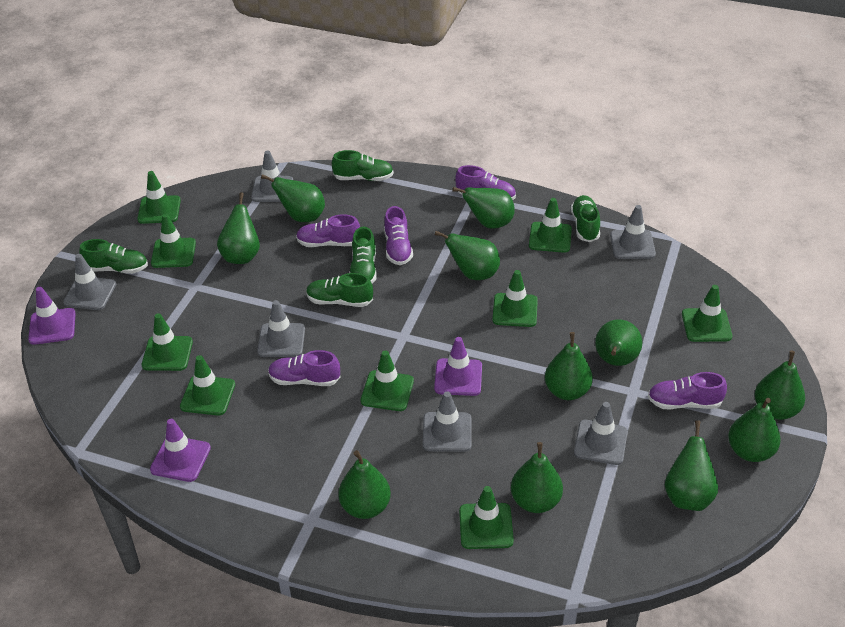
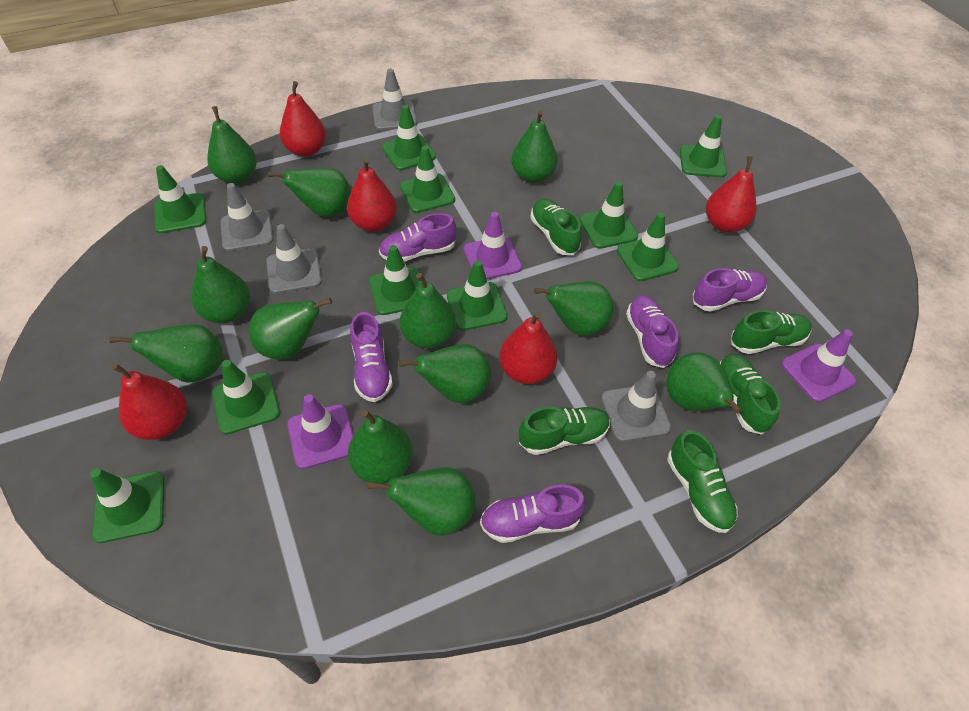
green pear: [217,192,260,264] [261,174,325,222] [338,450,391,519] [435,231,500,280] [453,187,515,229] [511,442,563,513] [545,332,593,400] [595,319,642,366] [665,420,718,511] [728,398,781,462] [755,351,805,420] = 11 -> [109,324,223,383] [191,246,250,323] [207,106,257,184] [249,298,332,360] [268,168,351,217] [348,410,413,484] [368,467,476,536] [399,344,491,403] [400,273,456,349] [511,110,557,183] [534,281,613,336] [666,353,742,414] = 12
green traffic cone: [137,171,181,224] [142,313,193,371] [151,214,196,268] [180,355,235,415] [361,351,414,411] [459,486,514,549] [492,270,538,327] [529,198,572,253] [682,285,732,342] = 9 -> [90,468,164,543] [155,165,206,233] [212,360,280,434] [369,245,422,315] [382,105,436,170] [400,146,455,213] [447,260,508,331] [580,181,638,249] [617,213,679,281] [680,115,727,177] = 10
grey traffic cone: [63,254,116,310] [251,150,293,202] [257,300,305,357] [423,392,472,452] [574,402,628,465] [610,205,656,259] = 6 -> [220,183,273,251] [266,224,322,294] [372,69,417,130] [601,371,672,442] = 4
red pear: none = 0 -> [112,363,187,440] [280,81,326,157] [347,158,397,232] [499,312,557,384] [706,156,757,233] = 5

